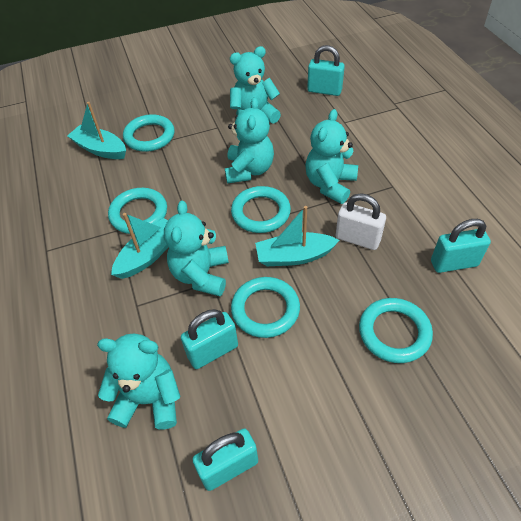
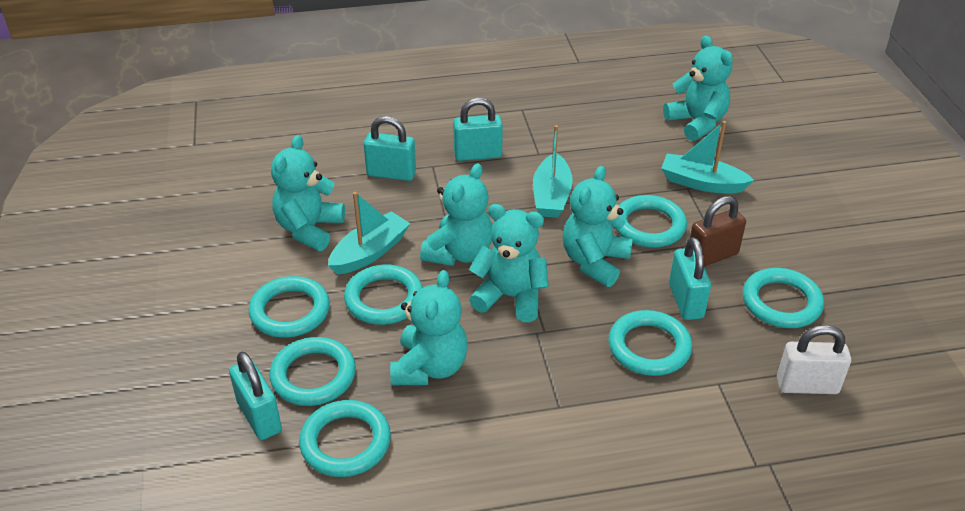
brown padlock: none = 0 -> [690,196,746,267] = 1
turquoise ring: [108,188,167,234] [123,114,174,152] [231,186,291,233] [231,277,300,338] [359,298,433,363] = 5 -> [249,276,330,338] [269,337,356,406] [299,400,391,477] [344,264,423,325] [608,310,692,376] [616,195,687,248] [743,268,824,328] = 7
turquoise teddy bear: [97,334,181,430] [164,201,229,296] [225,97,274,184] [230,46,281,124] [305,109,358,204] = 5 -> [271,135,345,251] [390,270,468,385] [420,163,492,266] [469,204,549,322] [563,166,633,287] [663,35,733,141] = 6

